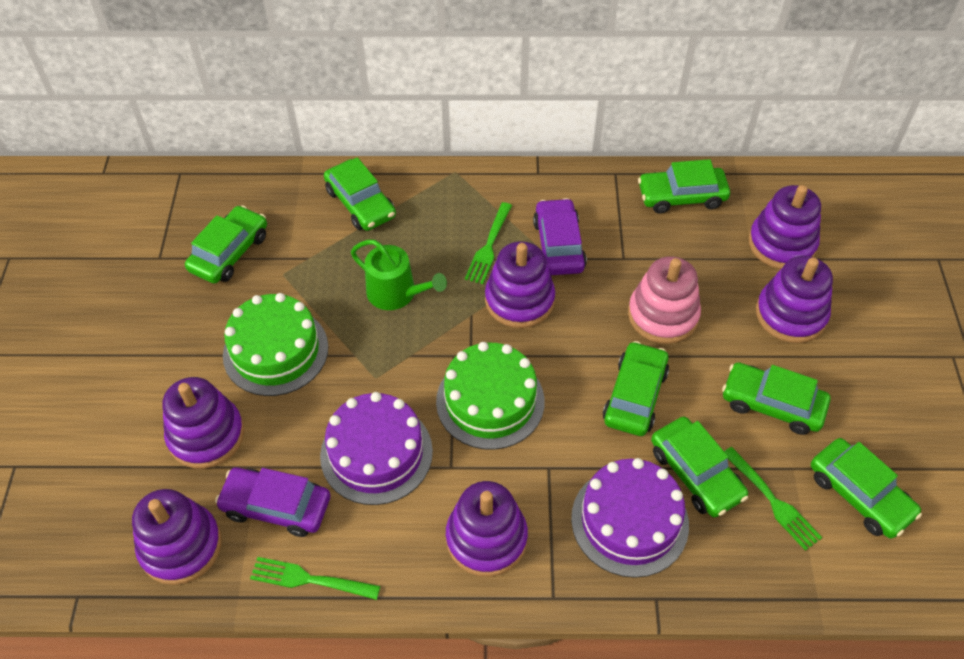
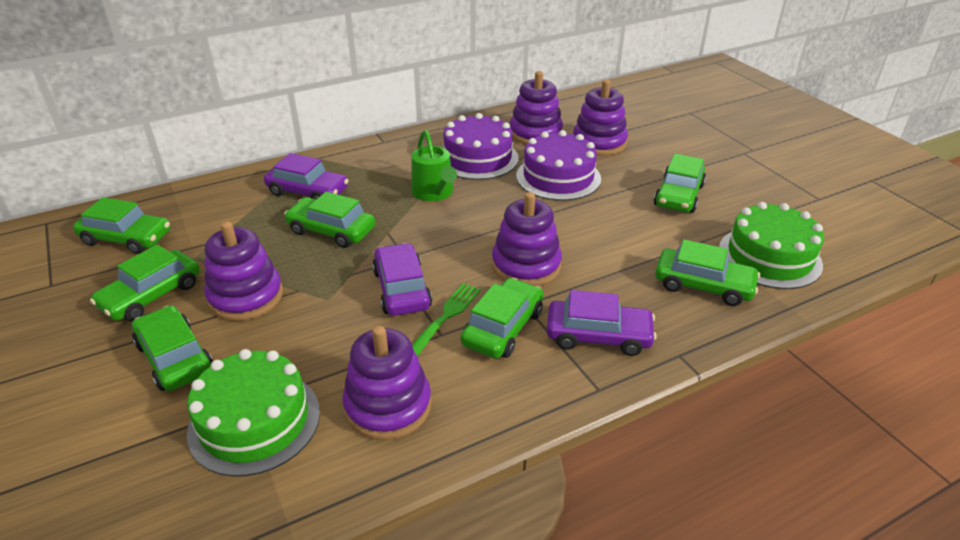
green fork: [250,557,380,600] [465,202,512,284] [724,447,822,551] = 3 -> [412,283,481,357] = 1
pink stacking toy: [628,256,701,344] = 1 -> none = 0
purple car: [215,467,330,537] [533,198,587,275] = 2 -> [264,153,349,199] [372,243,432,316] [546,290,657,356] = 3
purple stacking toy: [132,489,221,585] [163,377,244,469] [446,481,528,577] [485,241,555,328] [749,185,821,269] [756,256,833,343] = 6 -> [204,221,283,321] [342,326,431,440] [492,192,562,286] [510,71,563,145] [573,79,628,156] = 5

